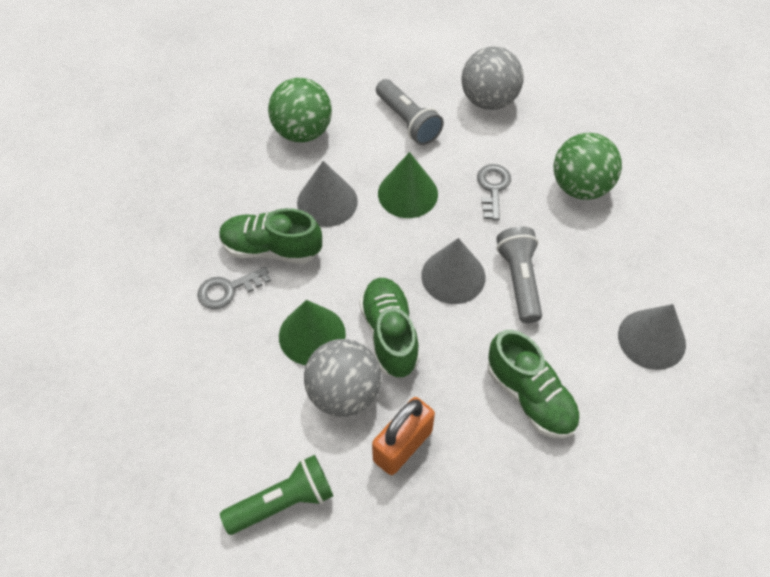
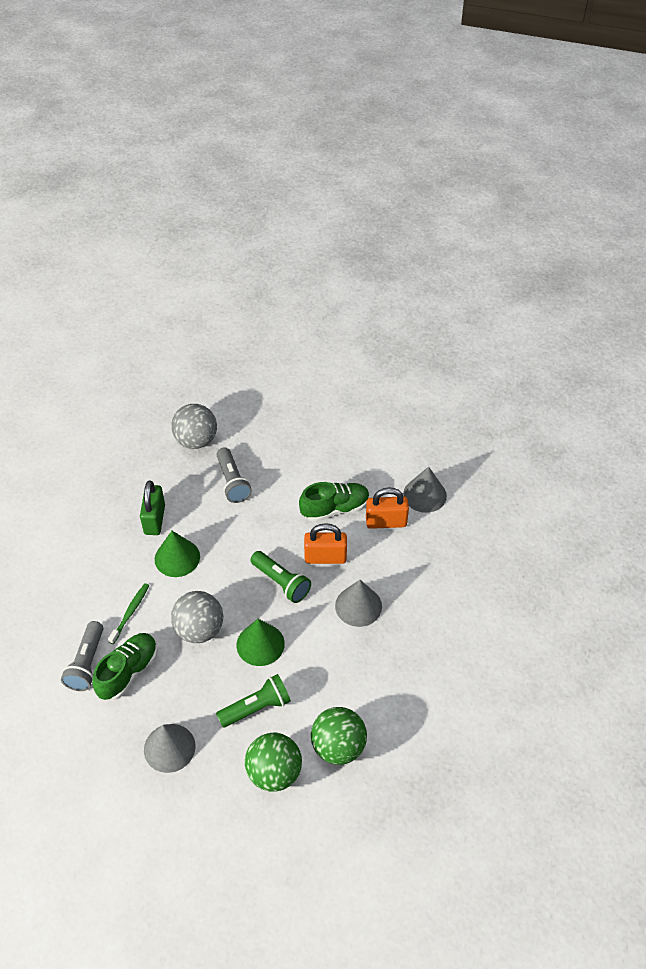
green flashlight: [220,455,333,535] = 1 -> [216,674,291,728] [251,551,311,603] = 2
green padlock: none = 0 -> [140,481,165,535] = 1
green shoe: [219,208,322,264] [359,278,420,378] [488,330,580,439] = 3 -> [92,633,158,700] [299,482,370,522] = 2
green toothbrush: none = 0 -> [108,583,149,644] = 1
grey key: [197,267,271,309] [477,164,511,221] = 2 -> none = 0
orange padlock: [372,397,435,475] = 1 -> [304,523,347,564] [366,488,409,529] = 2

